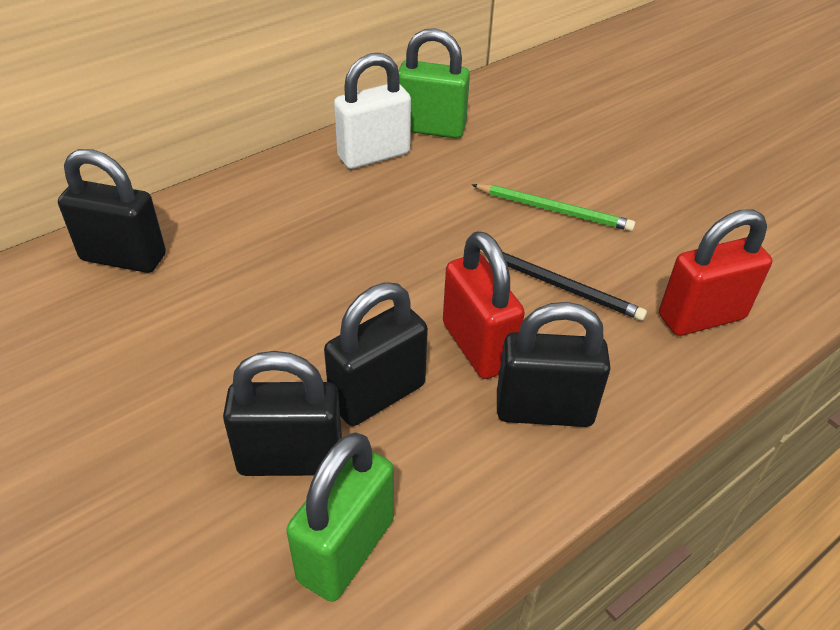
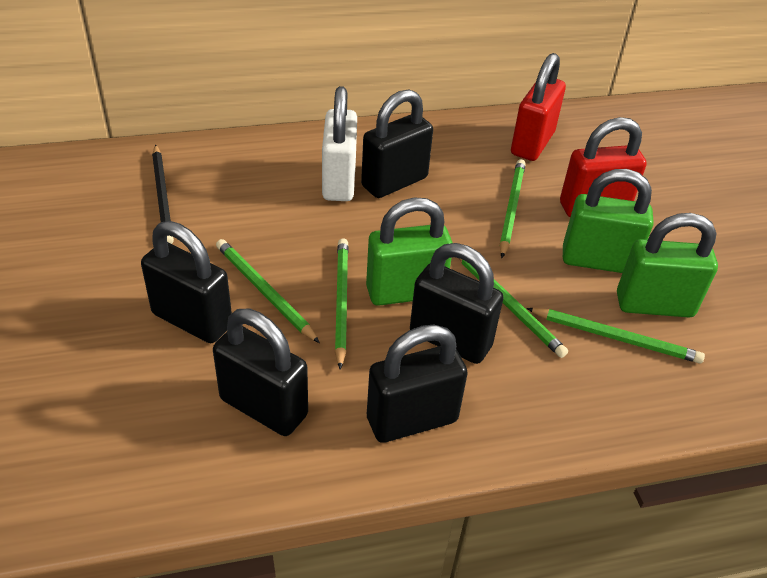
black padlock: [58,149,166,273] [223,351,342,476] [324,282,428,426] [497,302,611,427] = 4 -> [141,221,232,343] [213,308,308,436] [361,90,433,198] [367,325,468,443] [410,243,504,364] = 5
green padlock: [286,432,394,602] [398,28,470,139] = 2 -> [366,198,453,306] [563,169,654,273] [617,213,718,317] = 3
green pencil: [471,184,635,231] = 1 -> [216,239,320,343] [335,238,349,369] [459,258,568,358] [500,159,526,258] [526,308,705,364] = 5

